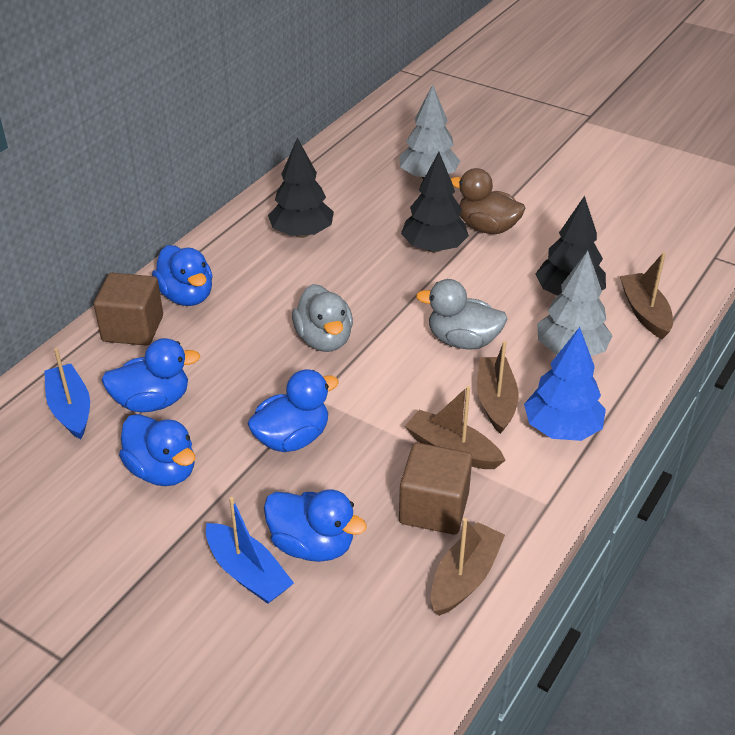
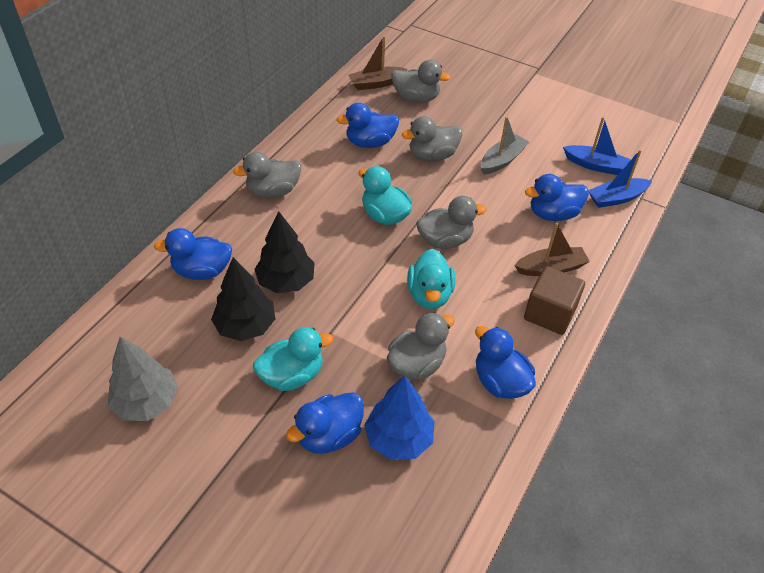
black tree: [268,138,334,238] [401,152,469,252] [535,196,606,296] = 3 -> [211,257,275,341] [254,211,315,293] = 2
brown boat: [405,386,506,469] [431,518,505,616] [477,341,518,434] [620,252,673,339] = 4 -> [348,36,408,90] [514,223,590,276] = 2
brown cube: [94,273,163,346] [399,443,472,535] = 2 -> [524,266,585,335] = 1
brown duck: [451,168,525,234] = 1 -> none = 0
grey boat: none = 0 -> [481,116,529,174] = 1
grey duck: [292,284,353,352] [416,279,507,350] = 2 -> [233,152,301,198] [387,312,455,380] [392,60,451,103] [402,116,462,161] [416,196,486,249] = 5
grey tree: [399,84,460,180] [537,251,612,356] = 2 -> [108,336,178,421] = 1
turquoise duck: none = 0 -> [253,327,333,391] [358,166,412,225] [407,249,456,309] = 3

